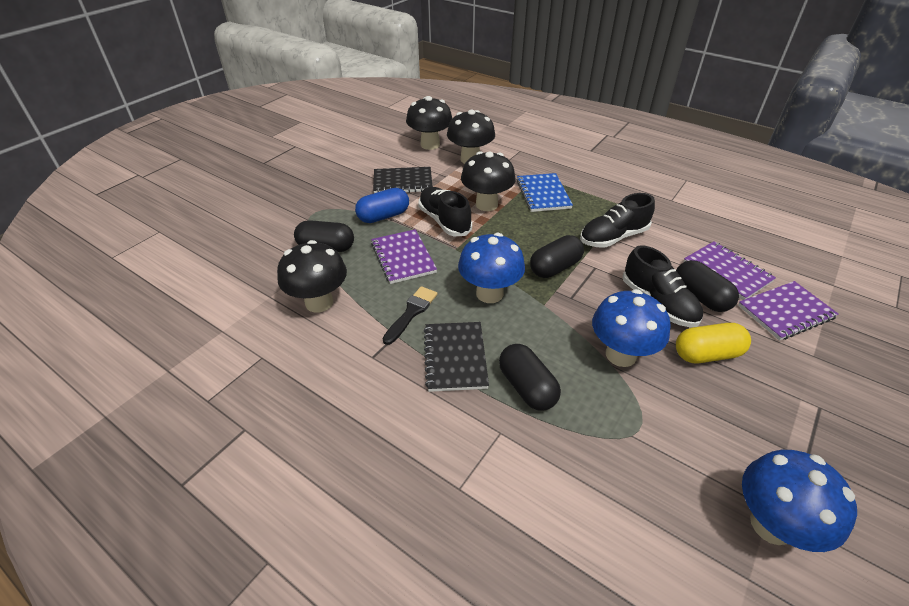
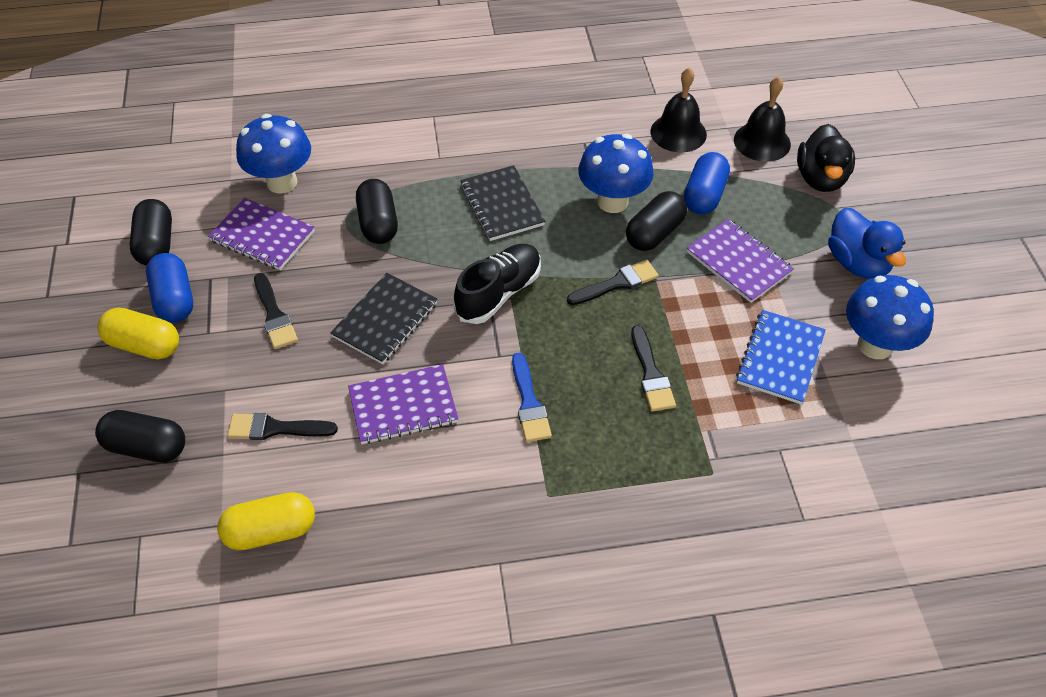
black bell: none = 0 -> [651,68,707,153] [734,77,791,162] = 2
black brush: [383,286,437,345] = 1 -> [227,413,338,440] [254,273,298,349] [567,260,659,305] [632,325,676,412] = 4
black duck: none = 0 -> [797,124,855,192] = 1
black mushroom: [277,240,347,313] [406,96,452,150] [447,110,495,164] [461,151,516,211] = 4 -> none = 0
black shoe: [418,187,472,236] [580,193,655,248] [622,245,703,327] = 3 -> [454,244,541,324] = 1
blue brush: none = 0 -> [512,353,552,442] = 1
blue capsule: [355,188,409,223] = 1 -> [146,253,193,323] [684,152,730,214] = 2
blue duck: none = 0 -> [828,208,906,279] = 1
yellow capsule: [676,323,751,363] = 1 -> [97,308,179,360] [217,492,315,550] = 2

